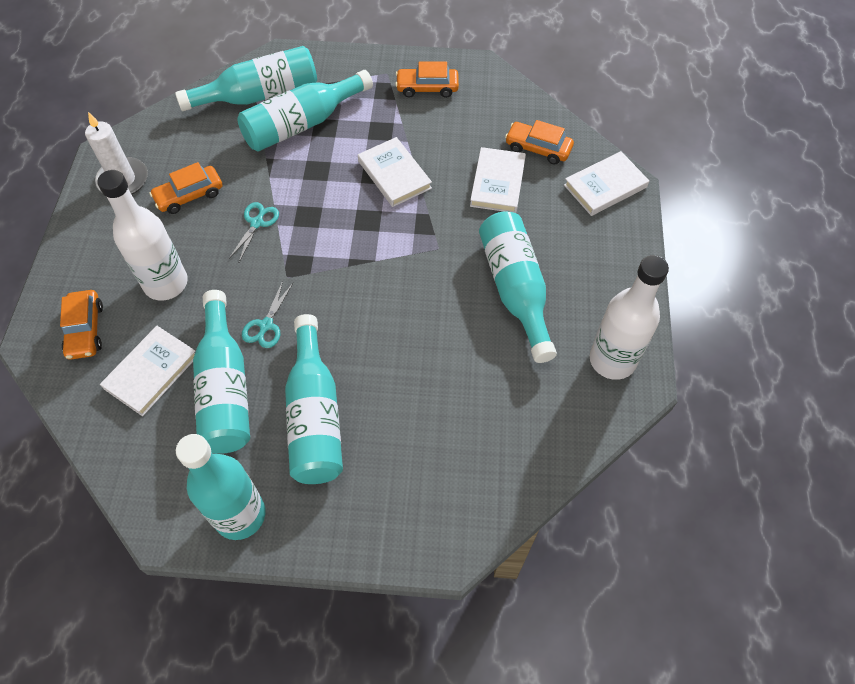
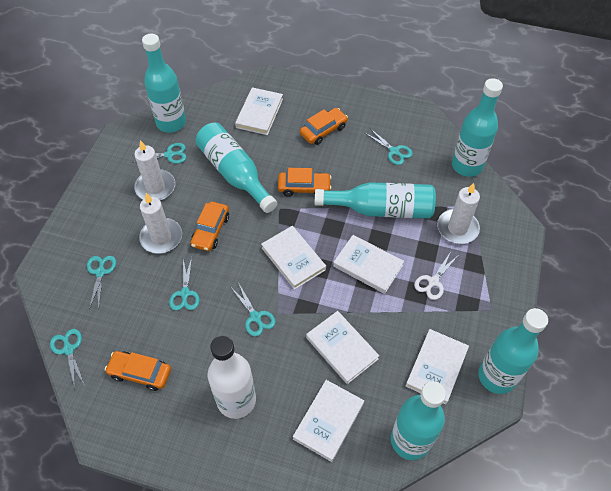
turquoise scissors: [229,202,279,262] [242,281,293,348] = 2 -> [50,329,84,388] [87,256,116,309] [132,143,187,164] [169,258,200,311] [232,284,276,336] [365,129,413,165] = 6
white book: [100,326,195,416] [358,137,432,207] [470,147,526,213] [564,151,649,216] = 4 -> [235,87,283,135] [261,226,326,290] [293,380,364,462] [306,311,379,384] [333,235,404,294] [406,329,469,405] = 6
white bottle: [97,170,188,301] [590,255,669,380] = 2 -> [208,335,256,419] = 1
white candle: [85,112,148,195] = 1 -> [134,140,175,201] [139,193,182,254] [437,183,480,244] = 3
white scissors: none = 0 -> [414,253,458,300] = 1

